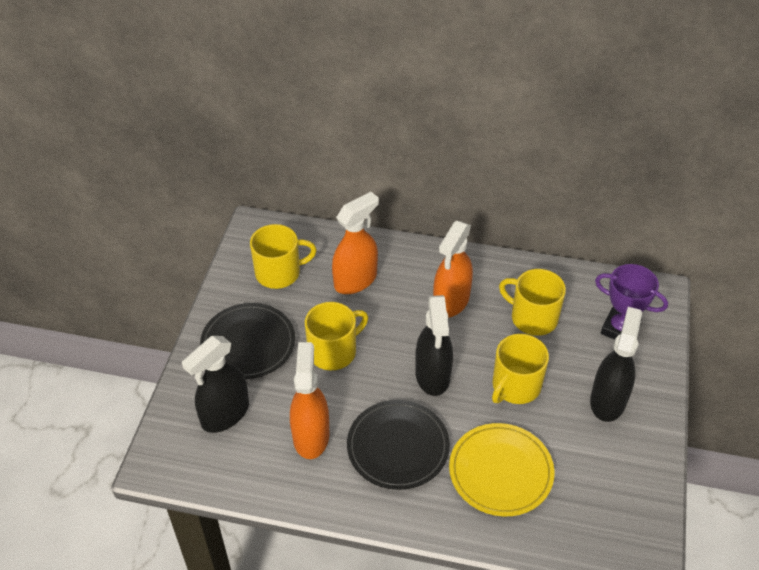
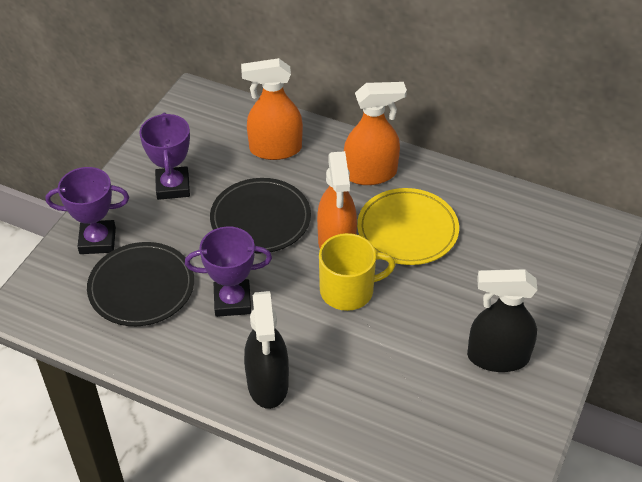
black spray bottle: [182,336,249,433] [415,295,453,396] [590,307,642,422] = 3 -> [244,291,289,409] [467,269,537,372] = 2
purple trophy: [595,264,668,339] = 1 -> [46,167,129,254] [139,113,190,200] [185,227,272,317] = 3
yellow mug: [250,224,317,289] [305,302,368,370] [492,334,549,404] [499,269,566,336] = 4 -> [319,233,396,311] = 1

